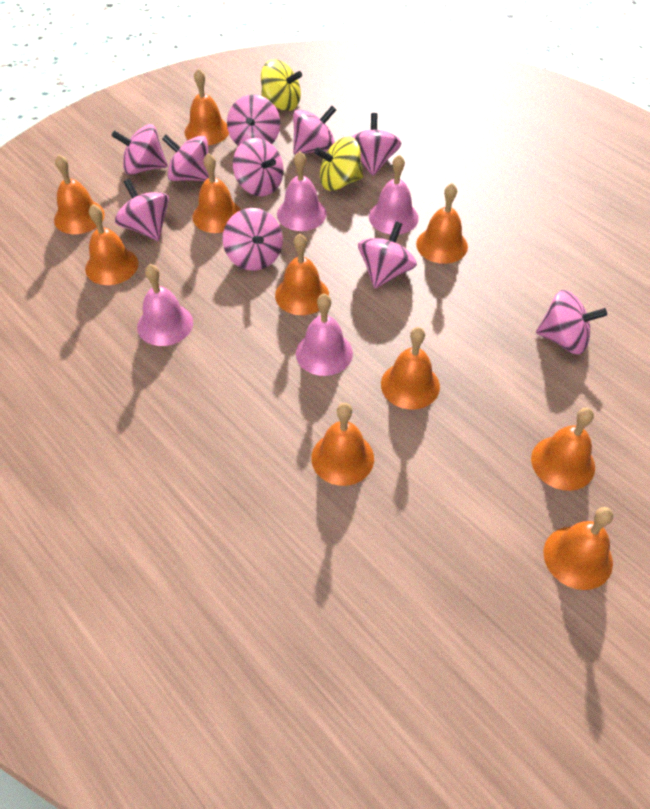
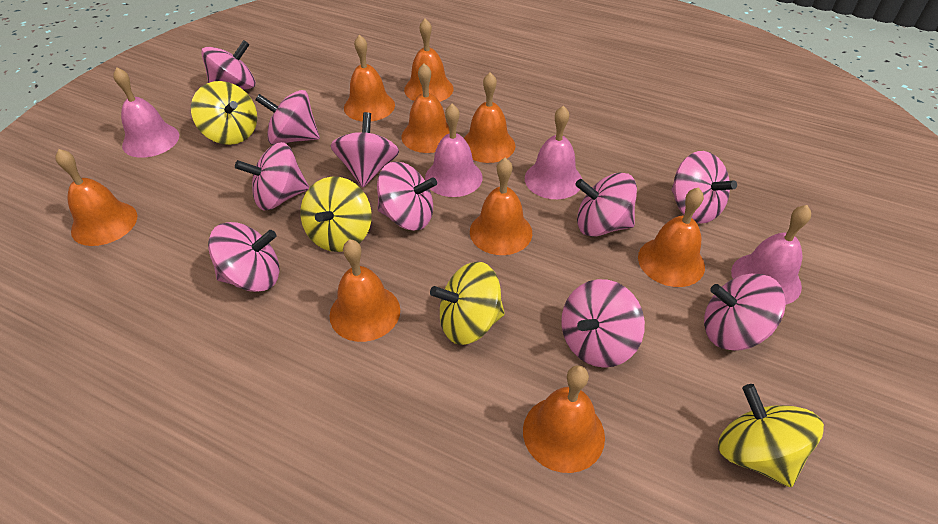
orange bell: [54,155,105,234] [85,204,138,285] [185,68,229,145] [193,153,241,233] [275,234,329,315] [311,403,374,486] [381,327,440,409] [416,183,468,264] [531,408,595,491] [544,507,613,590] = 10 -> [55,149,137,246] [330,239,400,342] [344,35,395,122] [402,63,449,153] [404,19,454,102] [464,72,515,163] [470,158,532,255] [523,365,605,473] [638,187,705,287] = 9
yellow spinning top: [261,59,302,111] [314,137,364,191] = 2 -> [191,81,257,145] [300,177,372,252] [430,262,505,345] [718,384,824,487] = 4

